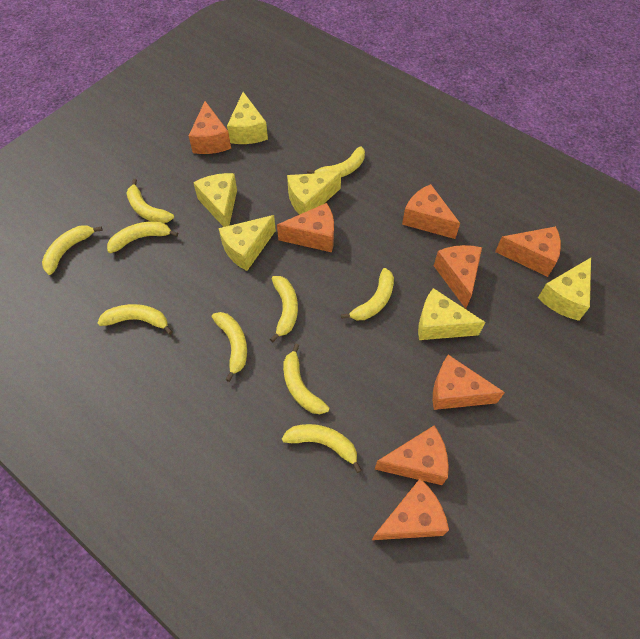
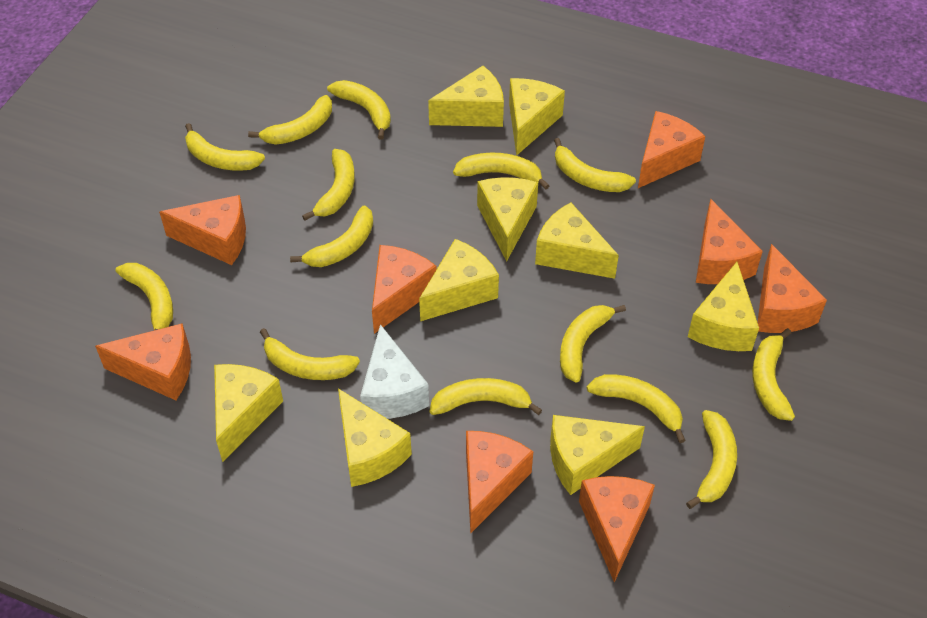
white cheese: none = 0 -> [360,324,429,419] = 1
yellow banana: [42,225,103,275] [97,304,173,335] [107,221,178,253] [126,179,174,223] [212,312,247,382] [270,276,298,342] [282,424,362,473] [283,344,329,414] [307,146,365,177] [341,268,394,320] = 10 -> [116,263,173,330] [185,123,265,171] [248,95,332,145] [260,328,360,380] [290,205,373,267] [302,149,355,221] [327,80,391,139] [430,378,542,415] [453,153,550,189] [554,138,636,192] [560,305,626,383] [587,374,686,443] [686,410,737,509] [752,328,795,421] = 14
yellow cheese: [193,173,237,227] [218,215,276,271] [227,92,268,144] [287,172,341,215] [418,288,485,340] [538,258,591,321] = 6 -> [214,364,283,462] [338,388,412,487] [419,239,499,321] [428,66,504,127] [477,177,538,261] [509,78,565,156] [535,202,619,279] [550,415,645,495] [688,262,759,351] = 9

